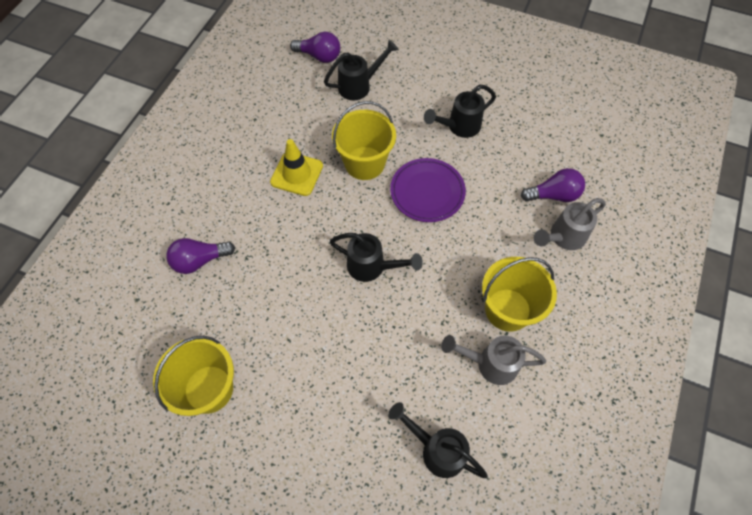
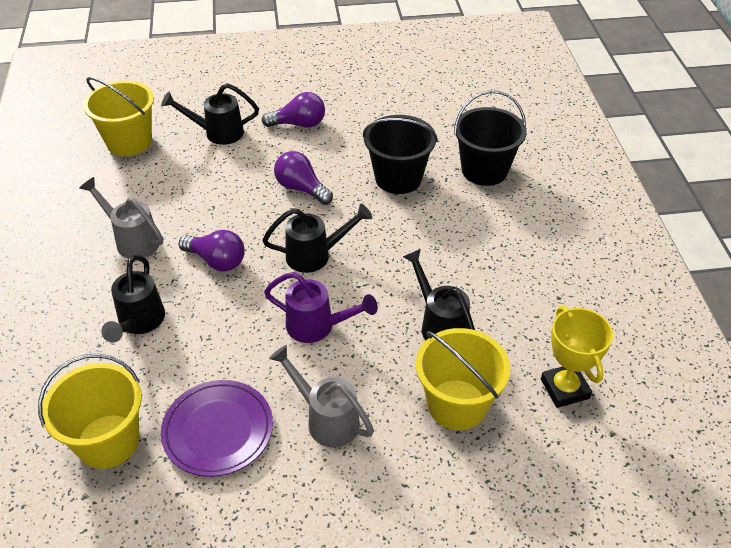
black bucket: none = 0 -> [363,115,438,194] [454,90,527,186] = 2
purple watering can: none = 0 -> [264,272,378,343] = 1
yellow traffic cone: [270,139,323,196] = 1 -> none = 0
yellow trophy: none = 0 -> [541,306,613,408] = 1

